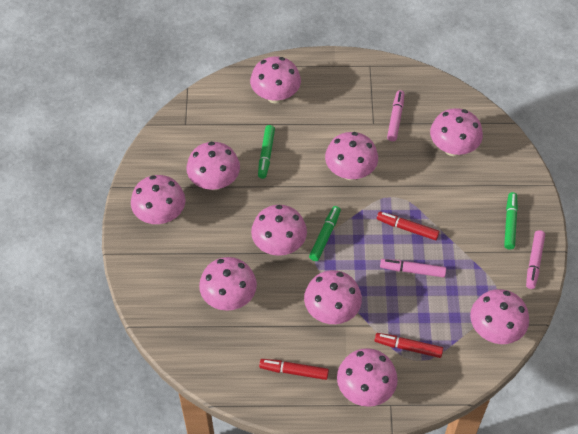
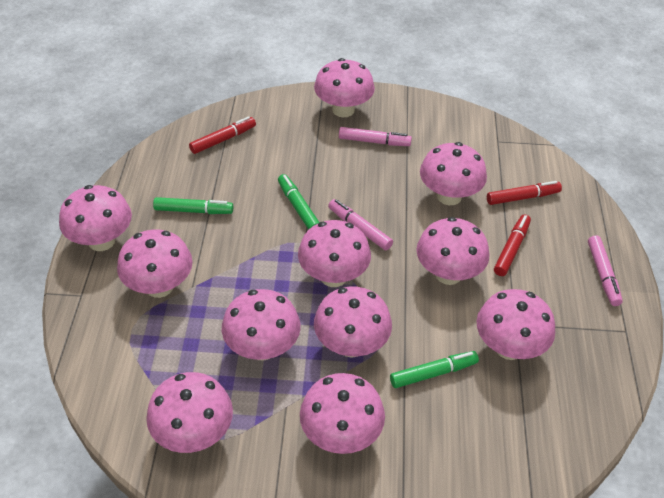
pink mushroom: [131,175,186,224] [186,142,240,190] [199,257,257,311] [250,56,301,104] [251,205,307,256] [304,270,362,324] [325,132,378,180] [337,348,398,407] [430,108,483,156] [470,289,529,344] = 10 -> [59,185,132,251] [117,229,193,298] [146,372,233,453] [222,289,301,361] [298,220,371,287] [300,373,385,454] [314,58,375,117] [314,286,392,358] [416,217,489,285] [420,142,487,205] [477,289,555,360] = 11

